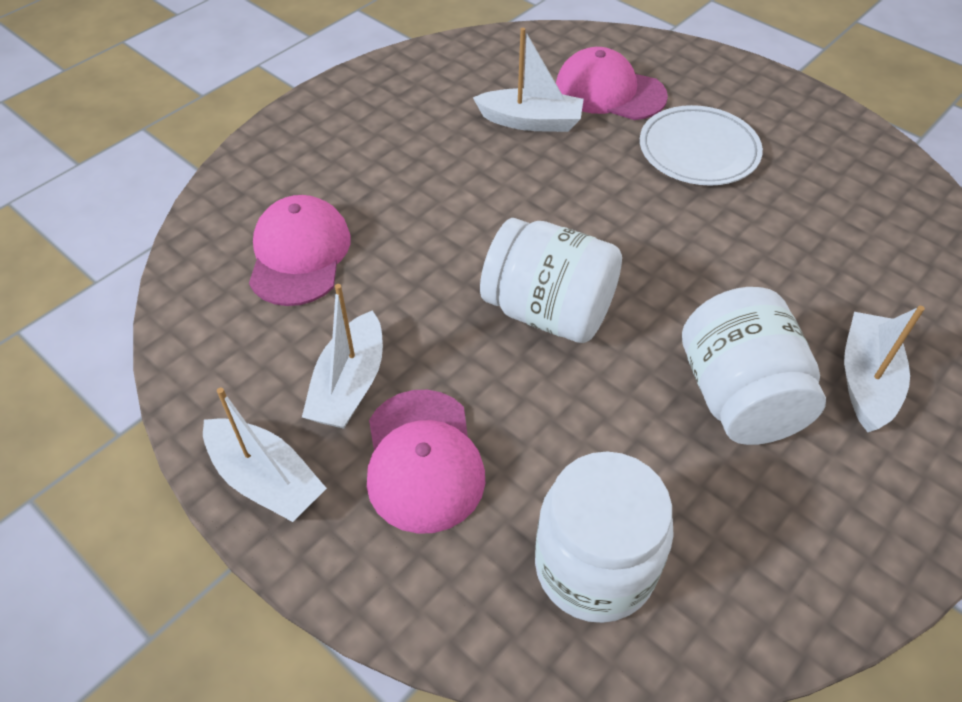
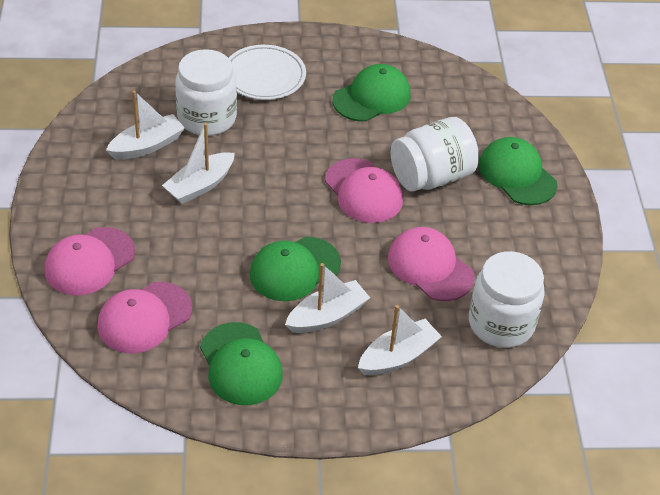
green cap: none = 0 -> [200,322,283,405] [250,237,341,301] [332,64,411,122] [479,137,557,205] = 4
pink cap: [249,195,351,306] [367,390,485,534] [556,47,668,120] = 3 -> [45,227,135,296] [97,282,192,353] [325,158,403,223] [388,227,474,301] = 4

